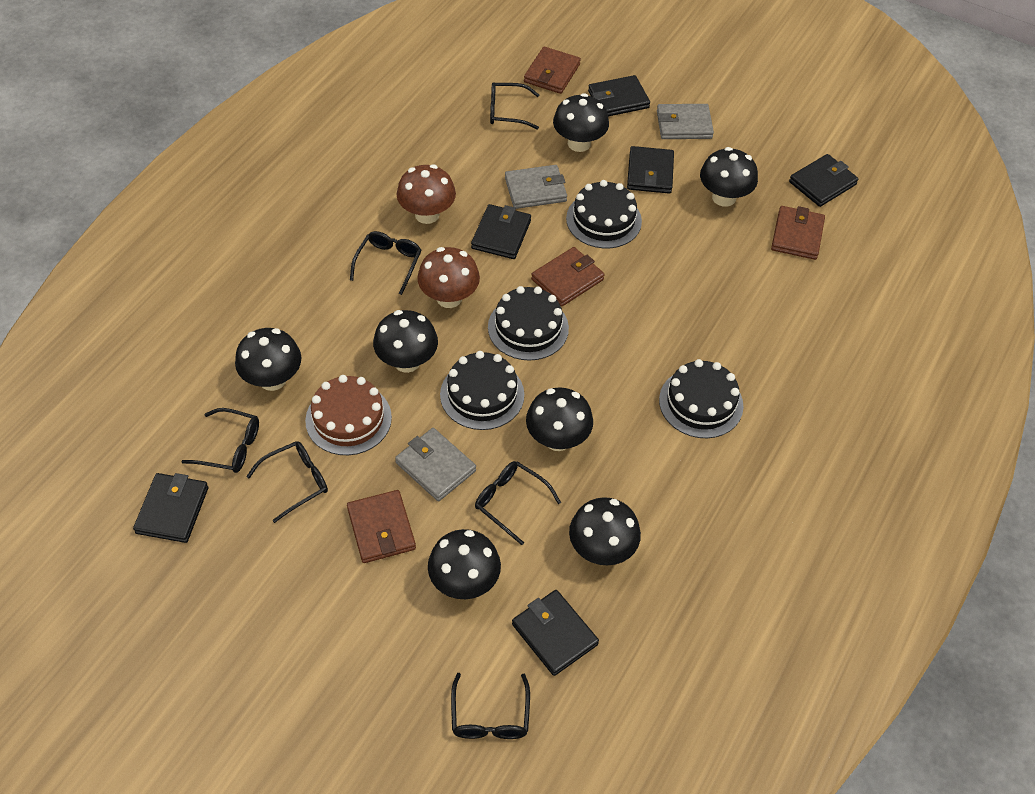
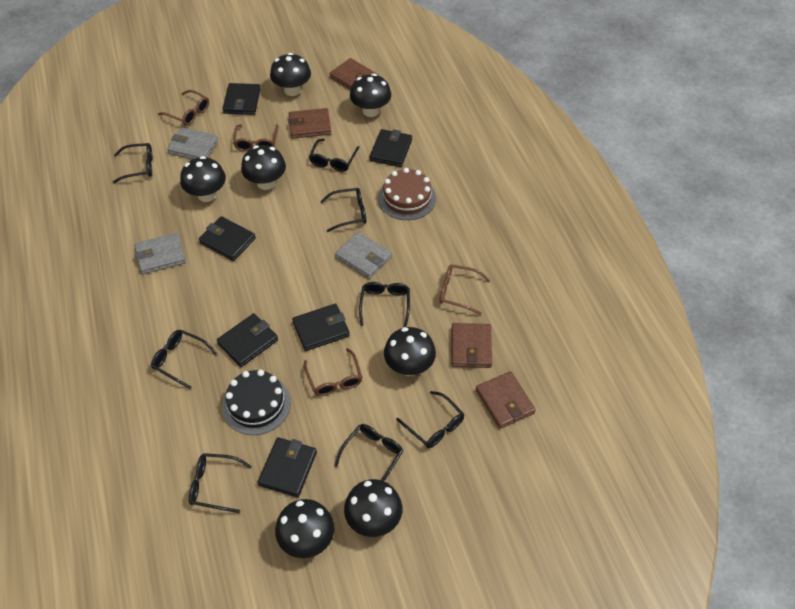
black cake: [440,351,524,430] [488,286,569,361] [566,180,642,248] [659,359,743,438] = 4 -> [222,370,291,435] = 1
black glasses: [181,408,259,473] [246,441,328,523] [350,231,421,295] [451,673,530,739] [475,461,561,545] [490,82,539,130] = 6 -> [113,143,153,183] [151,330,217,389] [189,453,251,513] [309,139,360,172] [320,188,366,232] [334,424,403,481] [359,282,410,327] [396,391,464,448] = 8
brown glasses: none = 0 -> [158,90,209,126] [233,124,278,151] [304,348,363,396] [439,264,490,315] = 4
brown mushroom: [397,164,456,224] [417,247,480,308] = 2 -> none = 0

